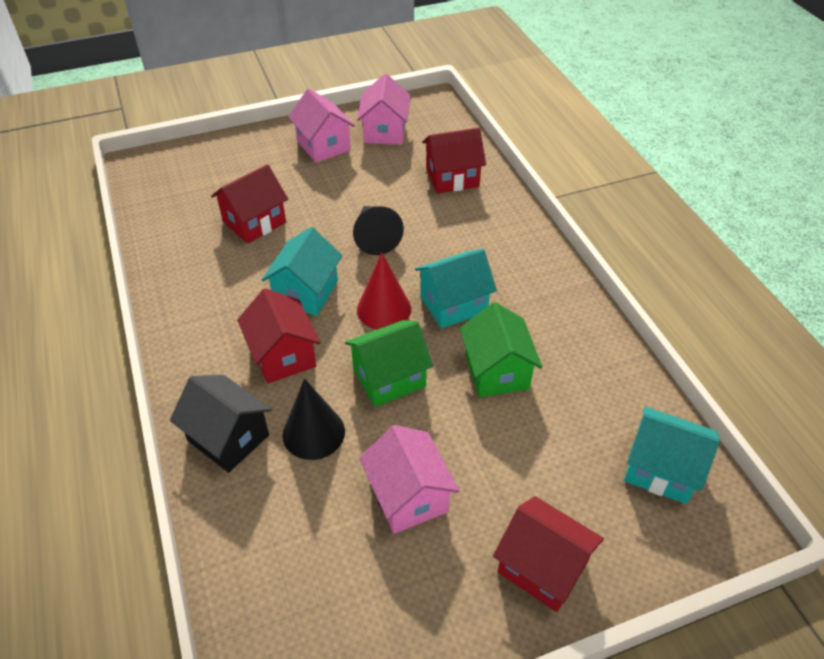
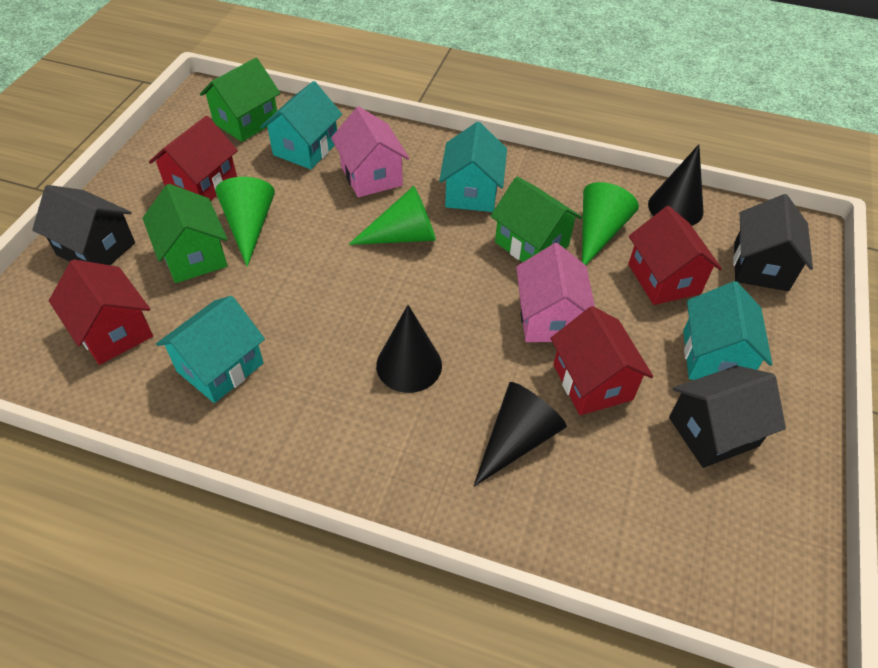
black cone: [282,378,345,460] [353,206,404,255] = 2 -> [376,305,442,393] [474,382,567,486] [648,144,703,226] = 3
black house: [170,375,272,473] = 1 -> [32,185,135,265] [669,365,786,468] [733,194,813,291] = 3
green cone: none = 0 -> [215,177,275,267] [348,186,436,245] [582,182,639,265] = 3
green house: [345,320,433,407] [460,302,542,397] = 2 -> [142,184,228,283] [200,58,280,142] [490,177,582,262] = 3
pink house: [288,89,355,163] [357,74,411,145] [359,425,459,534] = 3 -> [331,107,409,198] [516,243,595,342] = 2
red cone: [357,252,411,330] = 1 -> none = 0
turquoise house: [262,227,343,316] [415,249,497,329] [624,407,720,504] = 3 -> [156,296,265,403] [260,81,342,169] [439,122,507,212] [683,281,772,380] = 4

